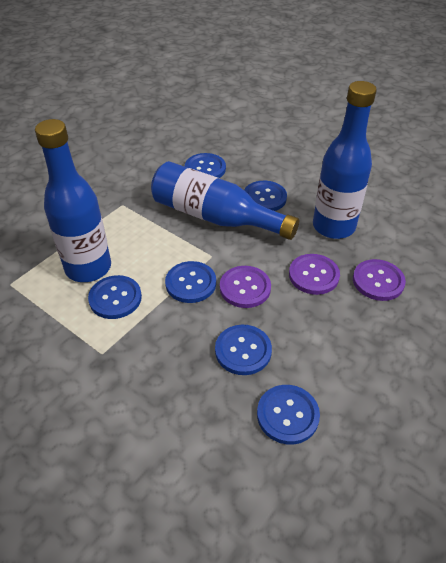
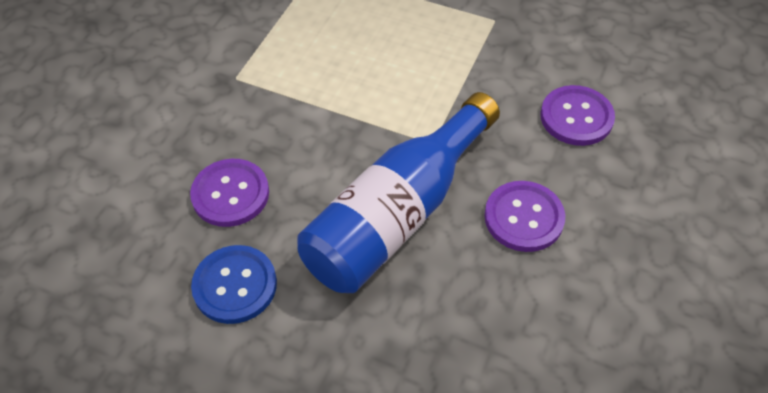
blue bottle: [35,119,111,282] [151,161,299,240] [313,81,377,239] = 3 -> [297,92,500,293] = 1
blue button: [88,275,142,319] [165,261,216,303] [185,153,226,178] [215,325,272,375] [244,181,287,211] [257,385,320,445] = 6 -> [191,245,277,324] = 1

